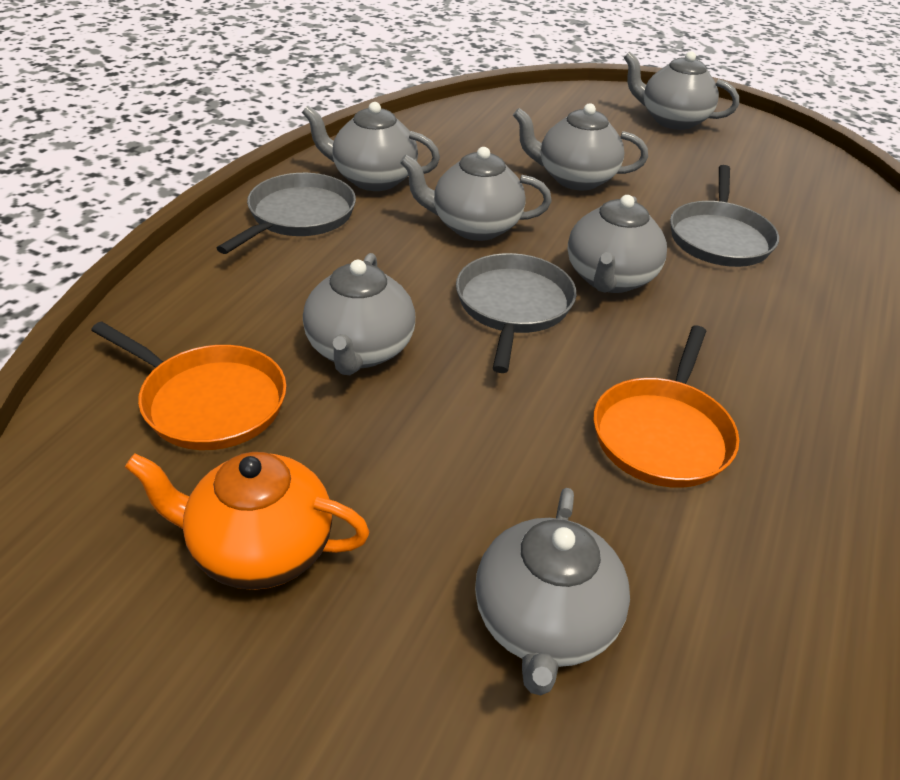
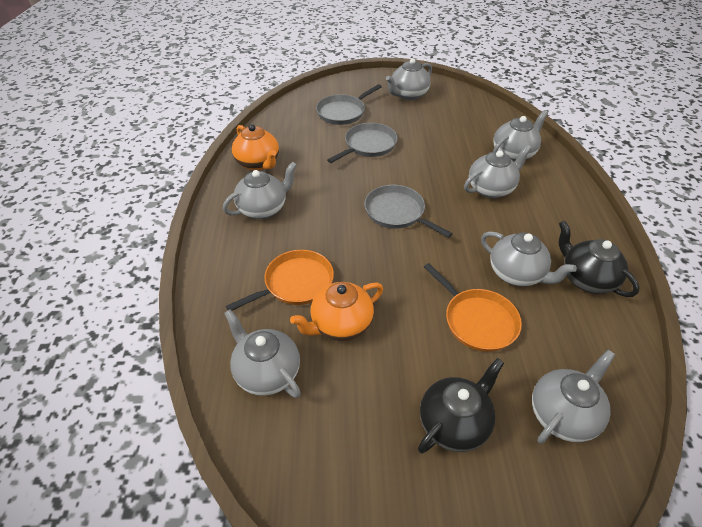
black teapot: none = 0 -> [418,358,504,454] [559,221,639,297] = 2
orange teapot: [125,452,370,590] = 1 -> [232,124,279,171] [290,282,383,341] = 2

